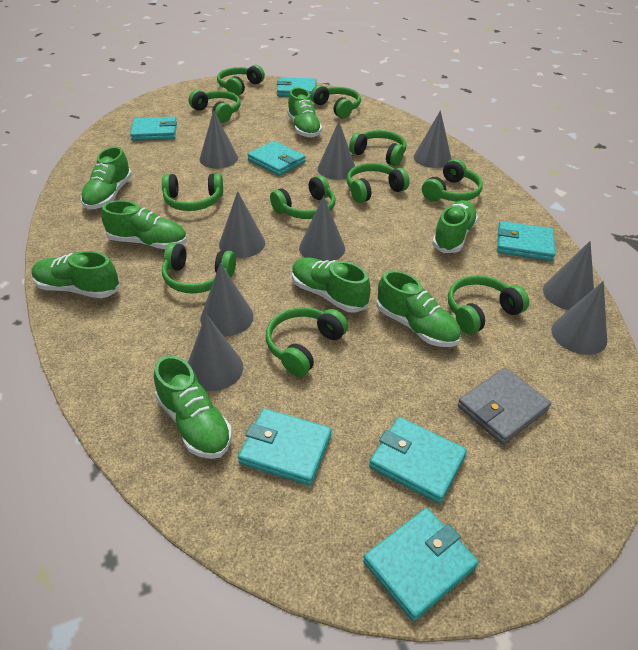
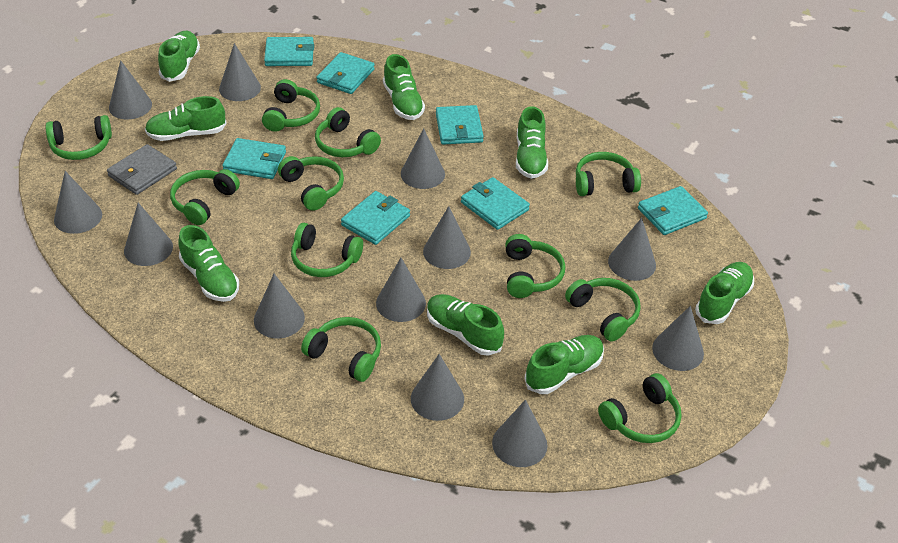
grey cone: [188,314,243,391] [199,110,238,169] [200,263,253,336] [219,191,265,258] [299,196,345,261] [317,121,355,180] [414,110,451,168] [543,241,594,310] [551,281,607,355] = 9 -> [54,171,102,234] [109,60,152,119] [124,203,173,266] [219,43,261,101] [254,274,305,339] [376,258,426,322] [401,128,445,189] [411,354,464,421] [423,206,471,269] [492,400,547,467] [608,218,656,281] [652,306,704,371] = 12

